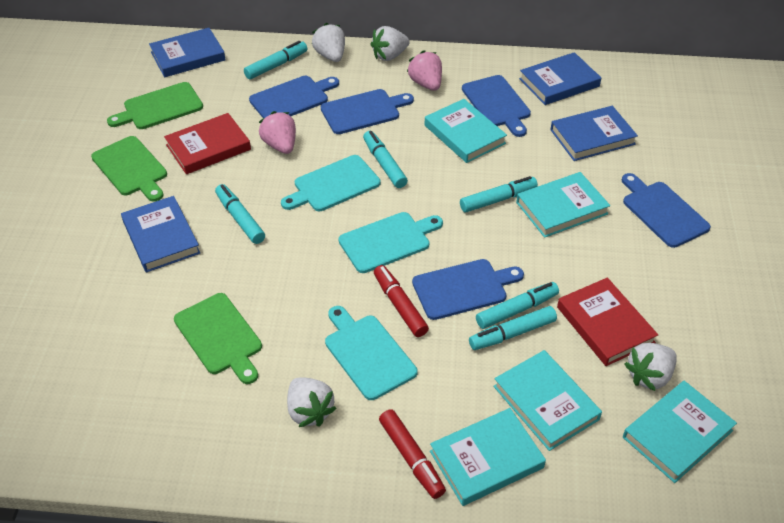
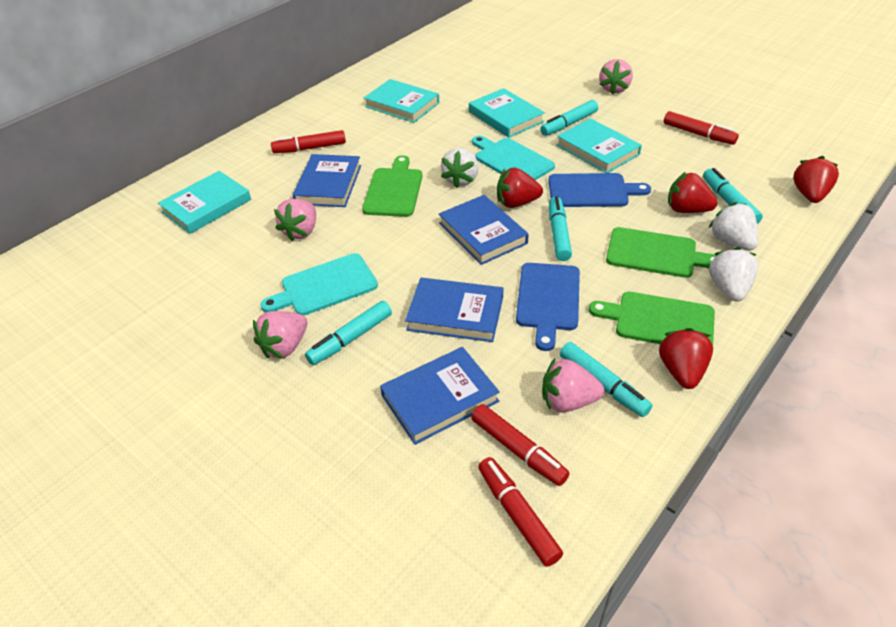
blue cutting board: [249,76,339,118] [321,89,414,134] [412,259,524,320] [462,75,531,137] [622,173,711,248] = 5 -> [516,263,580,351] [549,173,651,207] = 2
pink strawberry: [259,111,296,154] [407,50,442,91] = 2 -> [253,311,307,359] [274,199,316,241] [542,358,605,412] [599,59,633,95] = 4
red book: [164,113,251,174] [557,278,658,366] = 2 -> none = 0
red marker: [374,265,429,337] [379,409,446,499] = 2 -> [271,130,346,153] [471,404,570,486] [478,457,563,567] [664,111,739,145] = 4
red strawberry: none = 0 -> [497,167,543,208] [659,328,713,389] [668,172,718,213] [793,156,839,203] = 4
turquoise book: [425,99,507,163] [430,408,546,506] [493,350,602,451] [516,172,610,238] [623,381,737,483] = 5 -> [158,171,251,234] [364,79,439,123] [469,88,545,138] [556,118,642,173] = 4
turquoise cutting board: [281,155,381,211] [325,306,418,400] [338,212,443,273] = 3 -> [260,253,378,316] [472,136,555,180] = 2
turquoise marker: [215,184,265,244] [244,41,307,79] [363,131,408,188] [460,176,538,213] [469,306,557,350] [476,282,559,329] = 6 -> [305,301,392,365] [540,100,598,136] [549,197,572,261] [560,342,652,417] [703,168,763,224] = 5
white strawberry: [287,377,337,427] [312,23,345,62] [370,26,410,61] [625,343,677,391] = 4 -> [441,148,479,188] [709,202,758,251] [709,247,759,302] = 3

